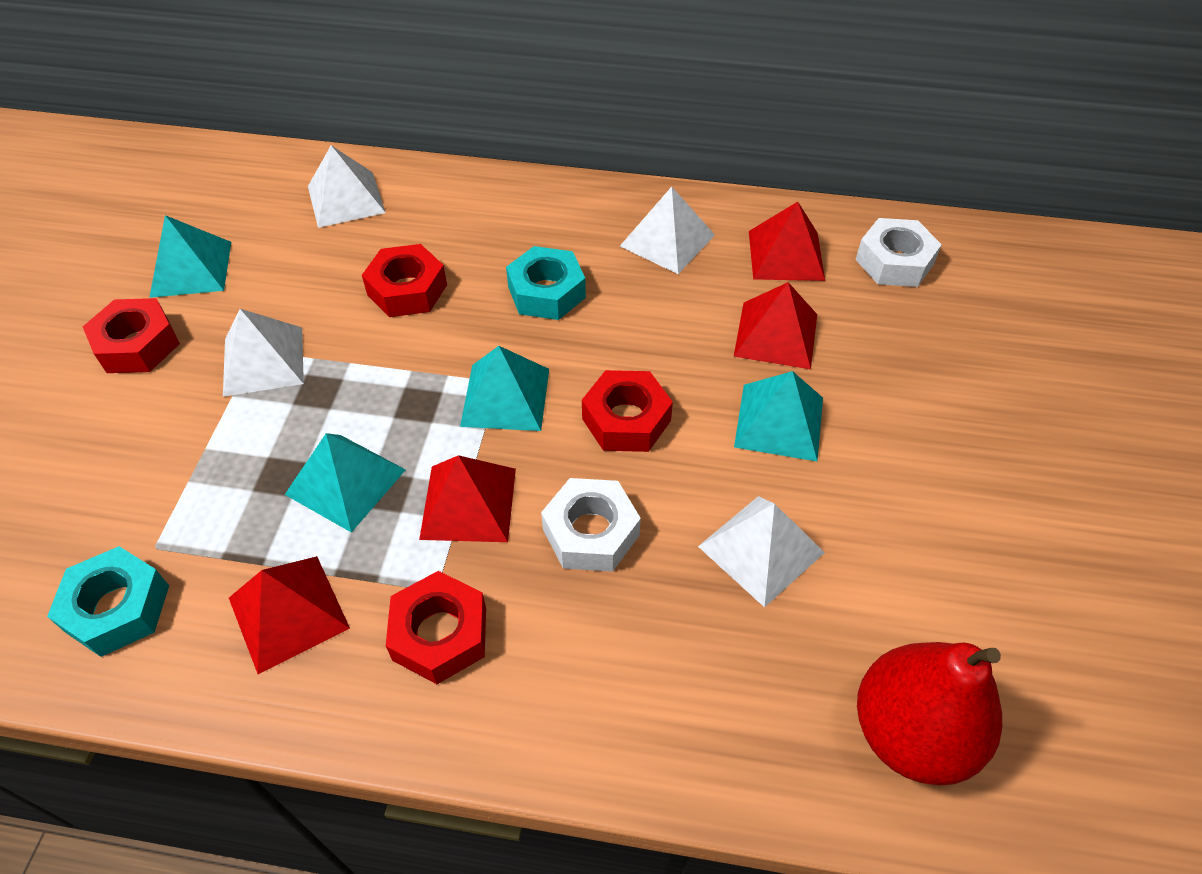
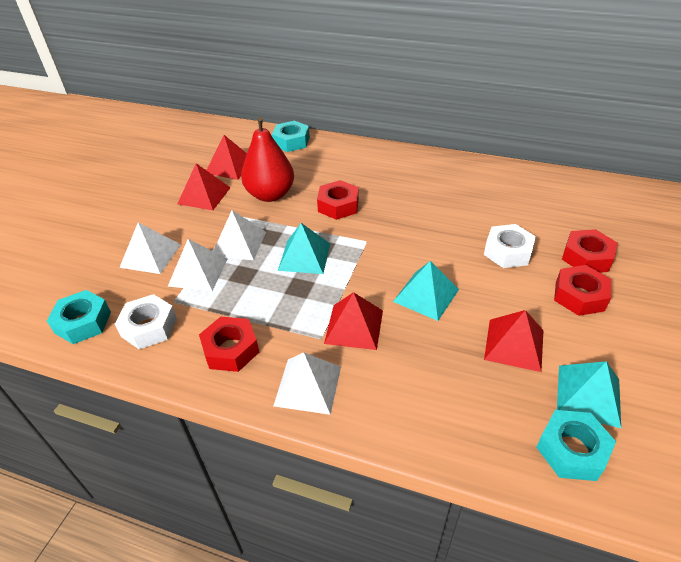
turquoise nut: [47,546,169,657] [506,246,586,320] = 2 -> [47,290,111,344] [272,121,310,152] [536,410,616,481] = 3
turquoise pyramid: [149,215,231,298] [285,433,406,533] [460,346,549,431] [734,371,823,461] = 4 -> [278,223,330,274] [393,261,459,321] [557,361,621,428] = 3

